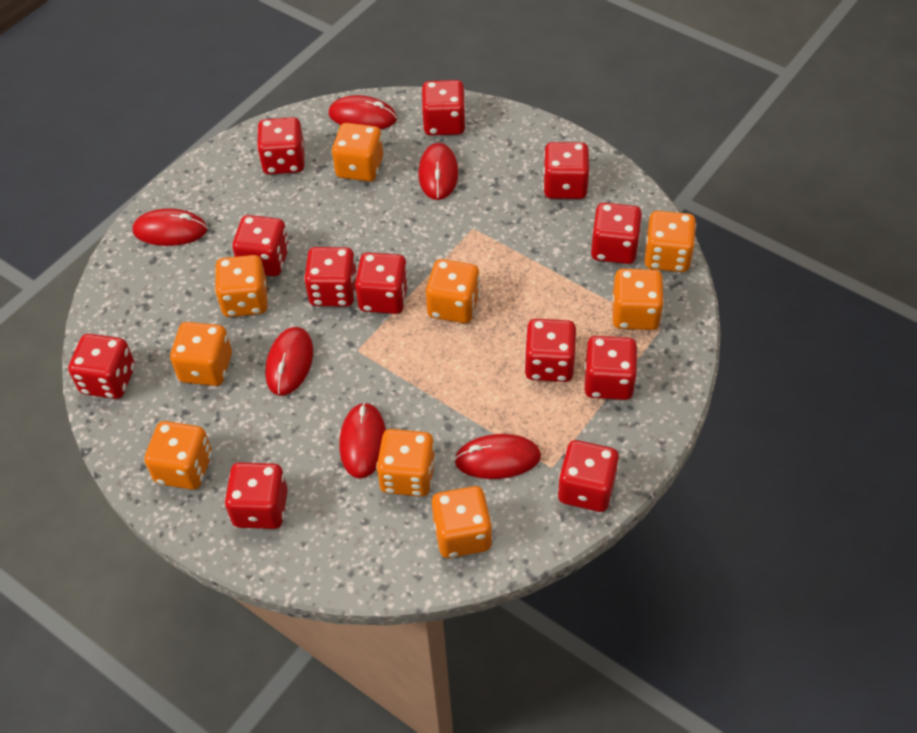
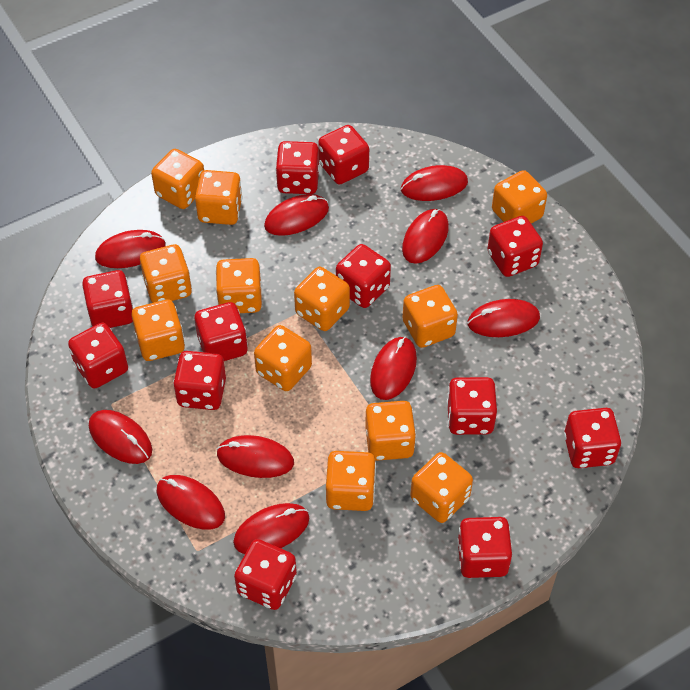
orange dice: [144,421,212,490] [170,322,232,386] [215,255,268,317] [332,123,383,182] [376,429,435,497] [426,259,480,323] [432,486,492,558] [612,269,664,330] [645,211,696,272] = 9 -> [131,300,185,361] [140,244,192,303] [151,149,204,209] [195,170,242,225] [216,258,262,313] [254,325,312,391] [294,267,350,331] [326,451,376,511] [365,401,416,461] [402,285,458,348] [410,452,473,523] [492,170,547,224] = 12
red mouse: [133,208,207,246] [265,327,313,396] [328,95,397,130] [339,402,386,478] [418,143,459,200] [454,434,541,479] = 6 -> [89,410,152,464] [95,230,165,268] [157,475,225,530] [216,435,294,478] [233,503,309,554] [264,194,329,236] [370,336,417,400] [401,165,468,201] [402,209,449,264] [468,299,540,337] = 10

